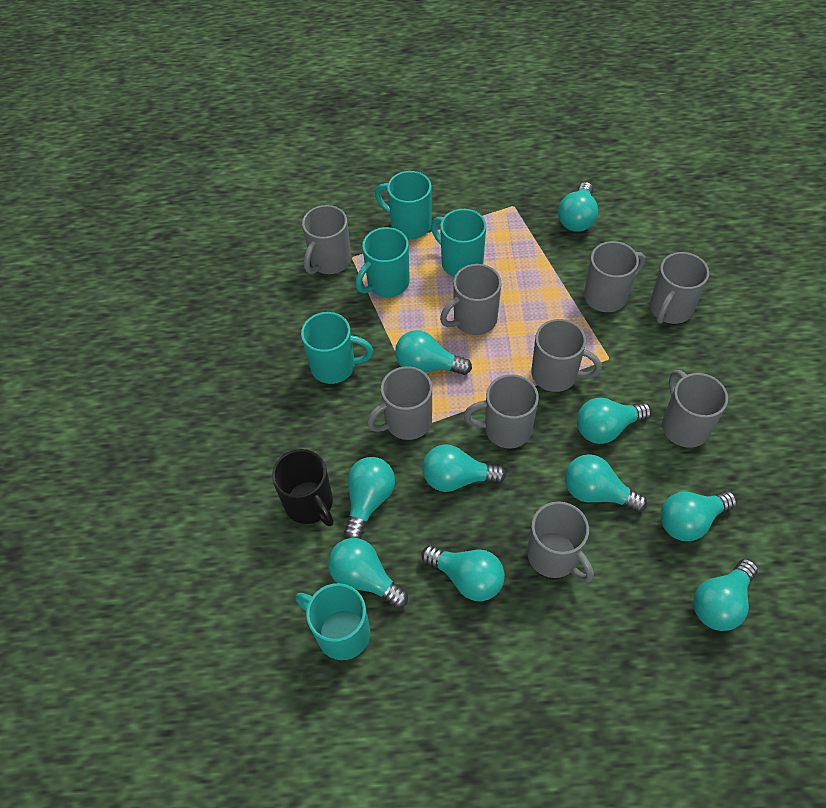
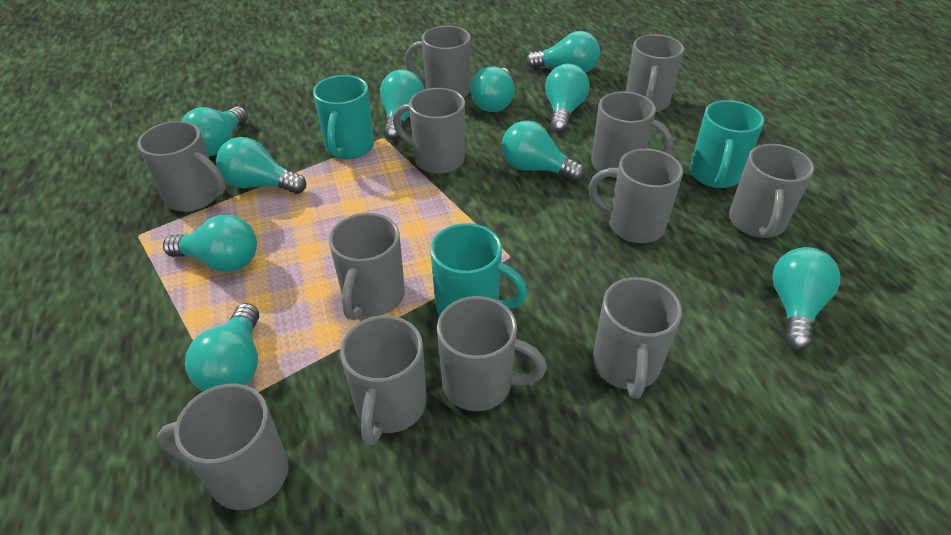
black mug: [272,449,334,526] = 1 -> none = 0
grey mug: [302,205,351,274] [367,366,432,440] [440,264,501,335] [464,374,539,448] [527,501,594,582] [531,319,602,392] [584,241,645,312] [650,252,709,324] [662,370,728,448] = 9 -> [138,121,225,212] [157,384,288,510] [329,213,405,320] [340,315,427,445] [393,88,465,174] [405,25,471,98] [437,296,547,411] [588,149,683,243] [591,91,672,178] [593,277,682,399] [625,34,684,112] [729,144,814,238] = 12
turquoise mug: [296,583,370,660] [301,312,373,384] [355,227,410,297] [375,171,432,239] [431,209,486,277] = 5 -> [313,75,374,159] [430,223,527,316] [690,100,765,188] = 3

